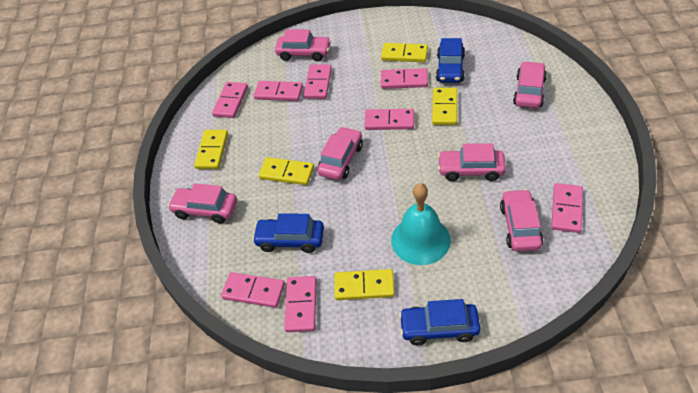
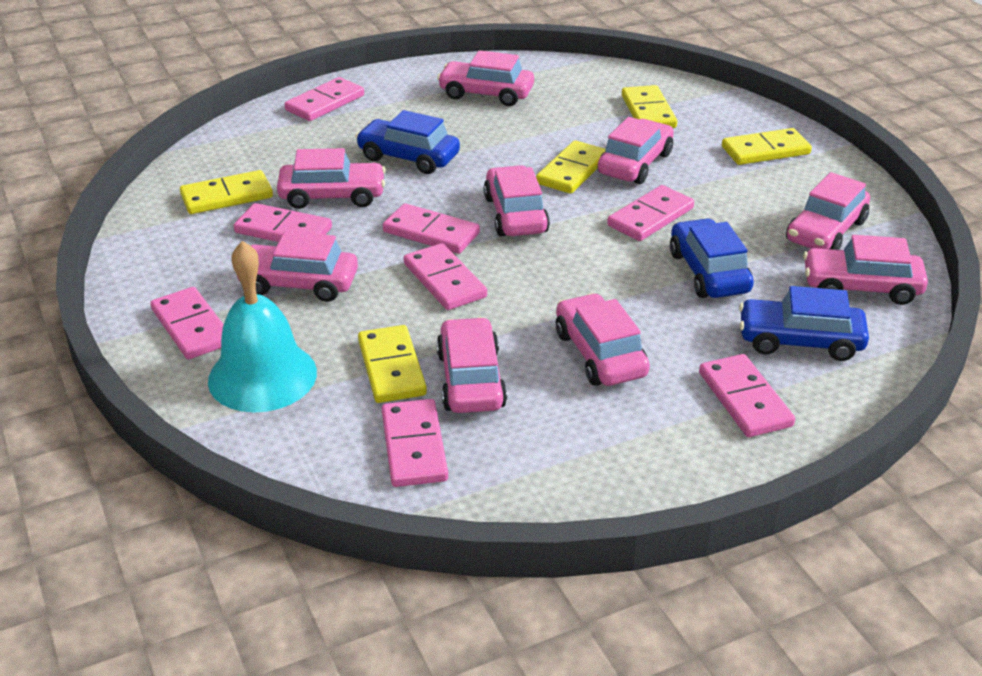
pink car: [168,183,237,224] [275,29,331,61] [317,127,363,180] [438,143,506,181] [500,189,543,251] [513,61,547,108] = 6 -> [234,231,358,302] [277,148,386,209] [436,317,507,413] [437,50,534,106] [484,165,550,236] [556,293,650,386] [598,117,674,184] [786,172,870,250] [803,235,928,305] = 9

